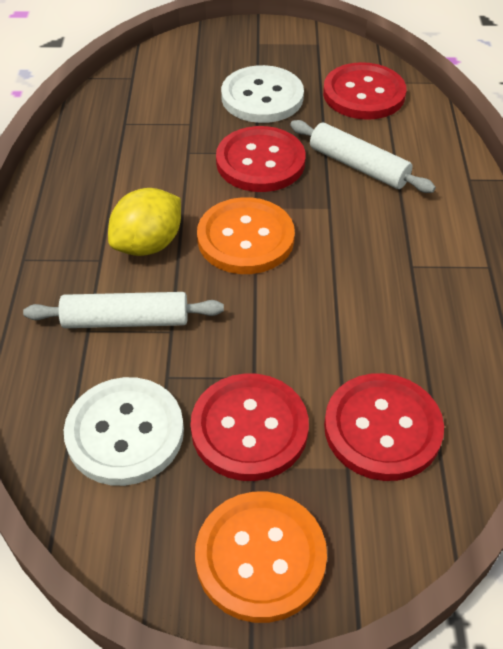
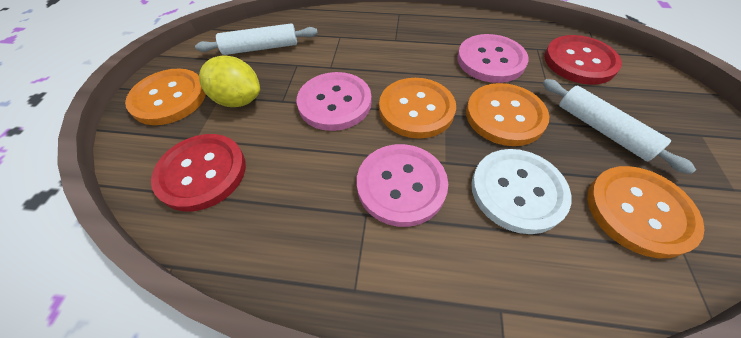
orange button: [195,492,327,623] [197,197,295,274] = 2 -> [125,69,206,125] [379,78,456,139] [466,83,549,146] [587,166,705,258] = 4
pink button: none = 0 -> [297,72,372,131] [357,144,448,227] [457,34,529,83] = 3
red button: [190,373,309,481] [216,126,305,192] [323,62,407,120] [324,373,444,481] = 4 -> [151,134,246,212] [544,35,622,85] = 2
white button: [64,377,184,486] [221,65,304,123] = 2 -> [471,149,571,234] = 1

